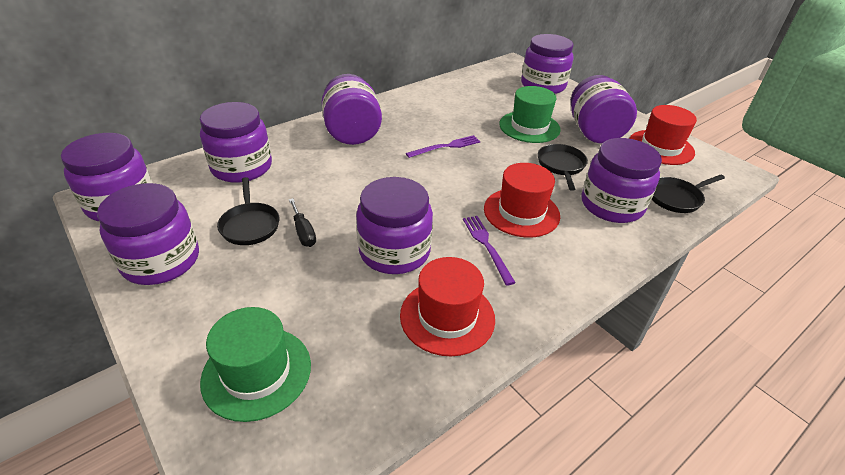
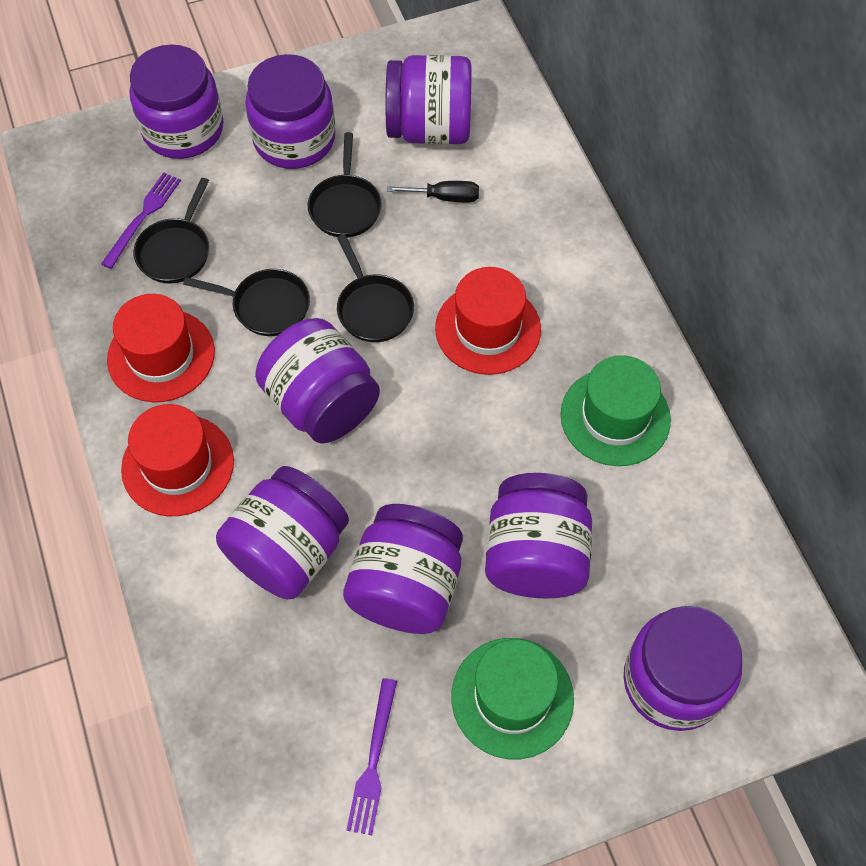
black pan: [217,177,279,245] [538,144,588,191] [652,174,725,213] = 3 -> [134,178,209,284] [183,269,310,336] [308,132,382,237] [337,234,414,342] = 4

